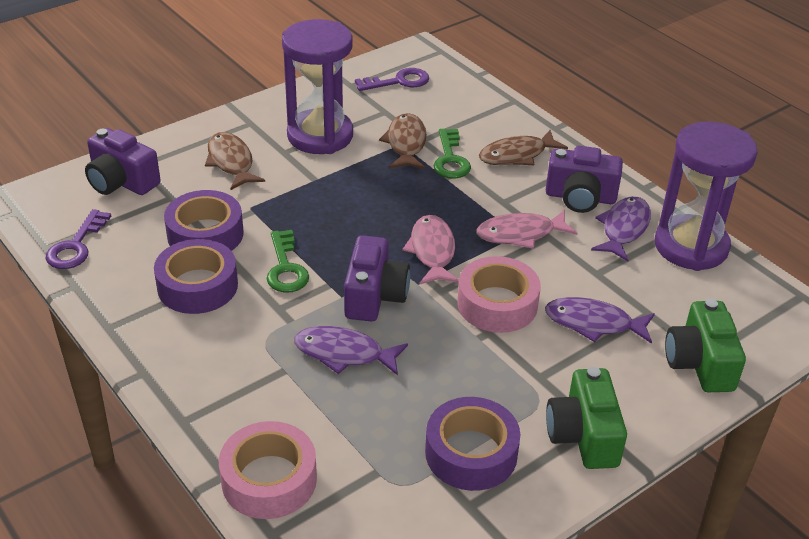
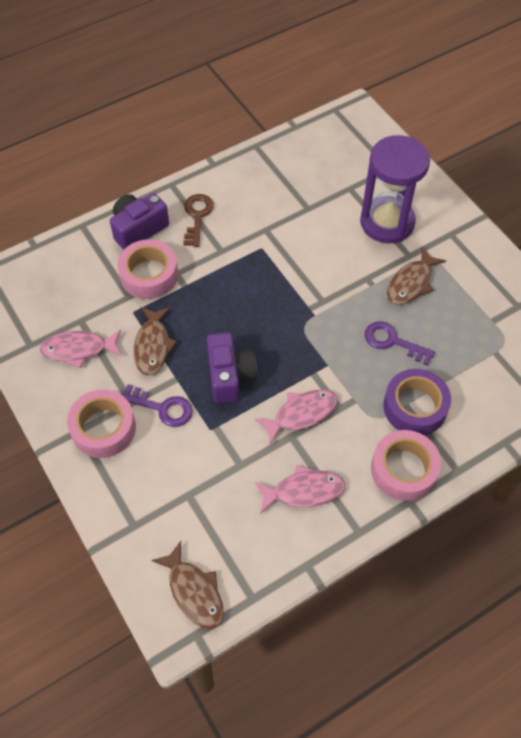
brown key: none = 0 -> [183,194,214,247] = 1
green camera: [546,367,627,469] [665,299,746,392] = 2 -> none = 0
green key: [267,230,309,293] [433,129,471,179] = 2 -> none = 0
pink fish: [403,215,459,284] [476,210,578,249] = 2 -> [40,330,121,368] [255,390,338,445] [255,465,345,513] = 3
pink tape: [219,421,317,519] [457,256,541,333] = 2 -> [67,389,136,458] [117,239,178,299] [371,430,441,501] = 3
purple camera: [85,128,161,195] [344,235,410,321] [546,146,623,213] = 3 -> [110,193,169,250] [207,332,257,403] = 2
purple fish: [294,326,408,376] [545,297,655,344] [591,196,651,261] = 3 -> none = 0
purple hourglass: [282,19,353,154] [655,122,758,271] = 2 -> [360,135,430,243] = 1
purple tape: [154,239,238,314] [164,190,244,251] [425,397,520,491] = 3 -> [383,369,451,435] = 1

